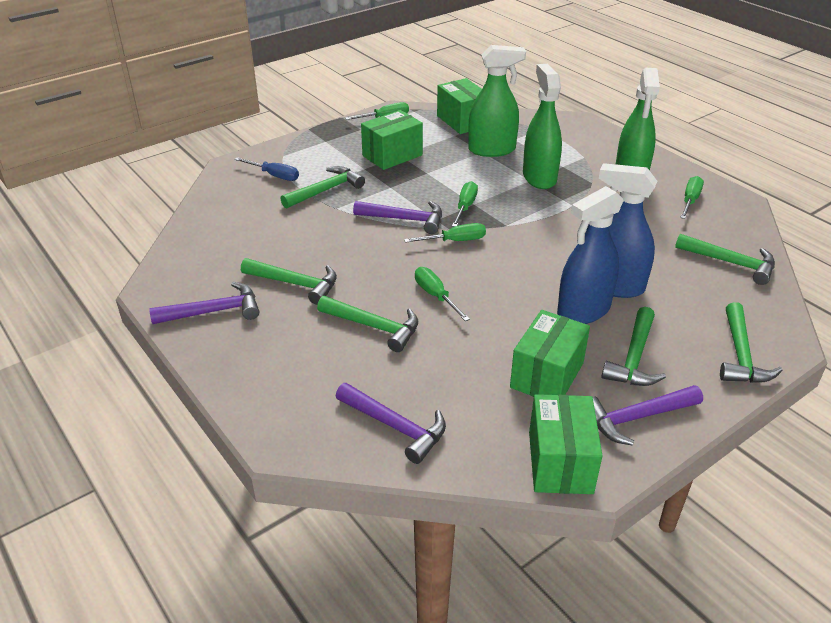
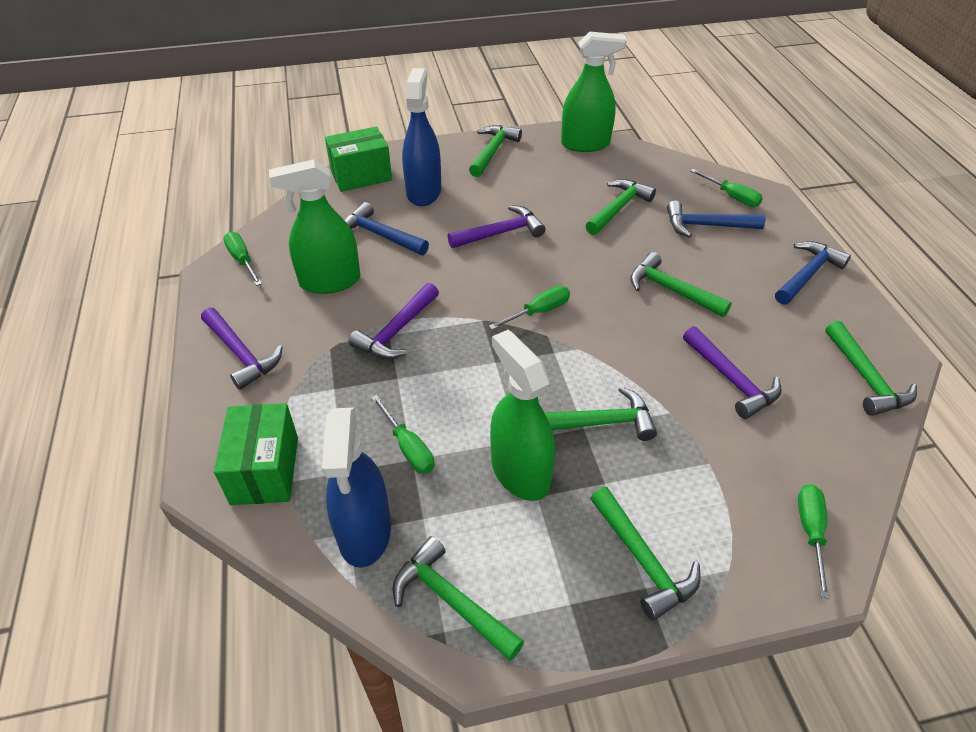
blue hammer: none = 0 -> [345,202,429,255] [667,201,765,238] [775,241,851,305] = 3
blue screwdriver: [235,157,299,181] = 1 -> none = 0
green box: [361,110,423,170] [437,78,482,134] [510,310,590,397] [529,394,603,494] = 4 -> [214,403,298,505] [325,126,392,192] = 2
green hammer: [241,258,337,305] [281,166,365,209] [317,296,418,352] [601,307,666,386] [675,234,775,285] [720,302,783,383] = 6 -> [393,536,524,661] [469,125,522,177] [544,387,657,441] [585,179,656,235] [590,487,701,621] [630,252,732,317] [825,321,917,416] = 7

